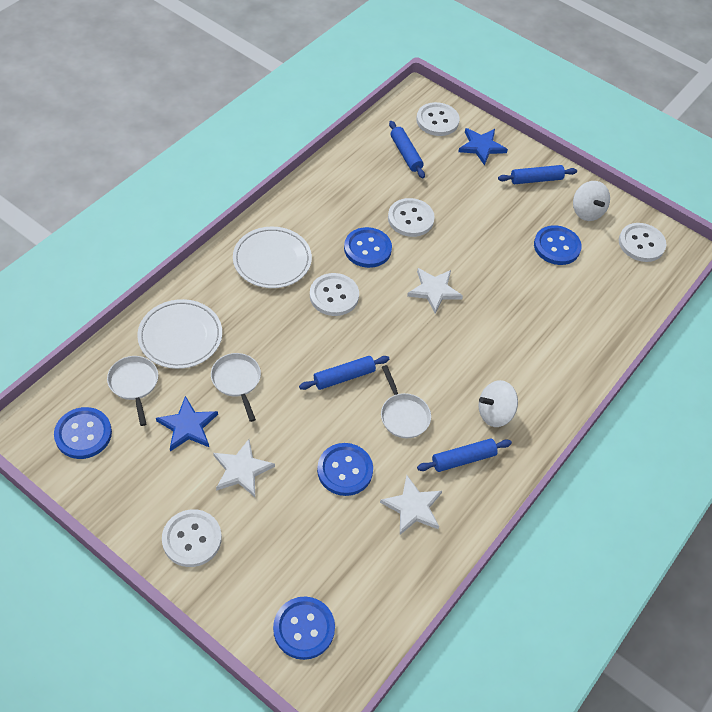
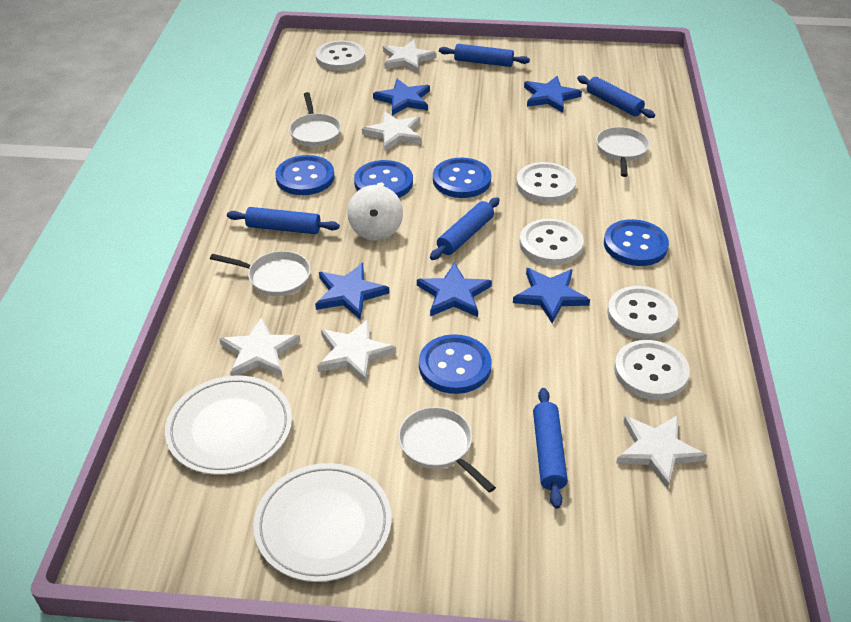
blue rolling pin: [299,356,389,390] [389,121,425,178] [417,438,512,472] [498,165,577,184] = 4 -> [227,207,340,234] [430,197,500,260] [439,44,530,67] [533,388,568,509] [577,76,655,118] = 5
blue star: [156,396,218,452] [458,128,508,166] = 2 -> [315,263,389,319] [373,79,430,115] [417,262,492,317] [513,268,590,323] [524,76,582,113] = 5
white pan: [107,356,158,426] [211,353,261,422] [381,365,431,439] = 3 -> [210,251,311,296] [289,92,341,147] [398,407,496,493] [596,127,650,177] = 4
white spinning top: [479,380,518,427] [573,181,610,221] = 2 -> [347,185,403,241] = 1
white star: [213,439,275,497] [380,475,442,535] [407,268,463,313] = 3 -> [219,317,300,377] [317,319,396,383] [362,111,422,151] [383,40,436,73] [616,415,707,489] = 5

